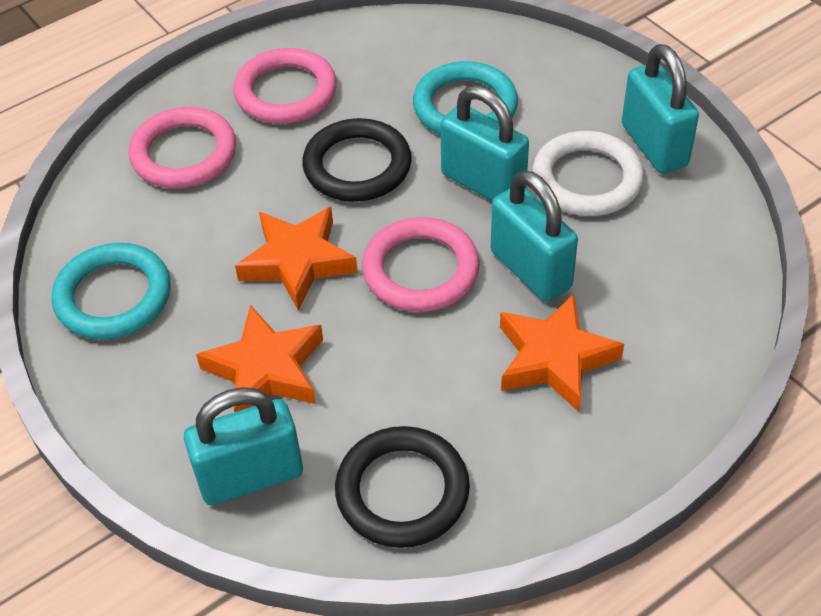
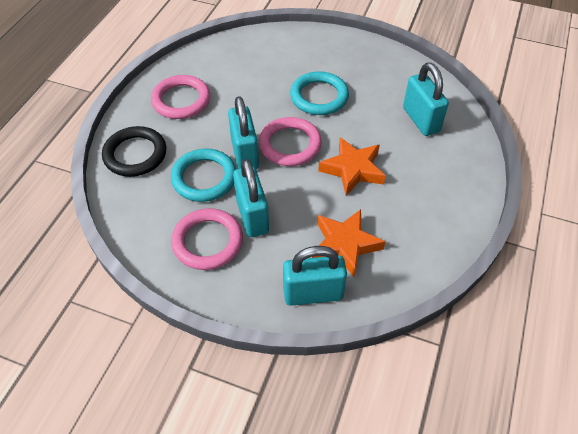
black ring: [302,118,412,202] [335,426,470,548] = 2 -> [102,126,166,177] = 1
orange star: [196,305,323,412] [235,207,358,311] [500,294,624,412] = 3 -> [312,209,386,277] [318,137,386,196] = 2
white ring: [532,131,644,216] = 1 -> none = 0

